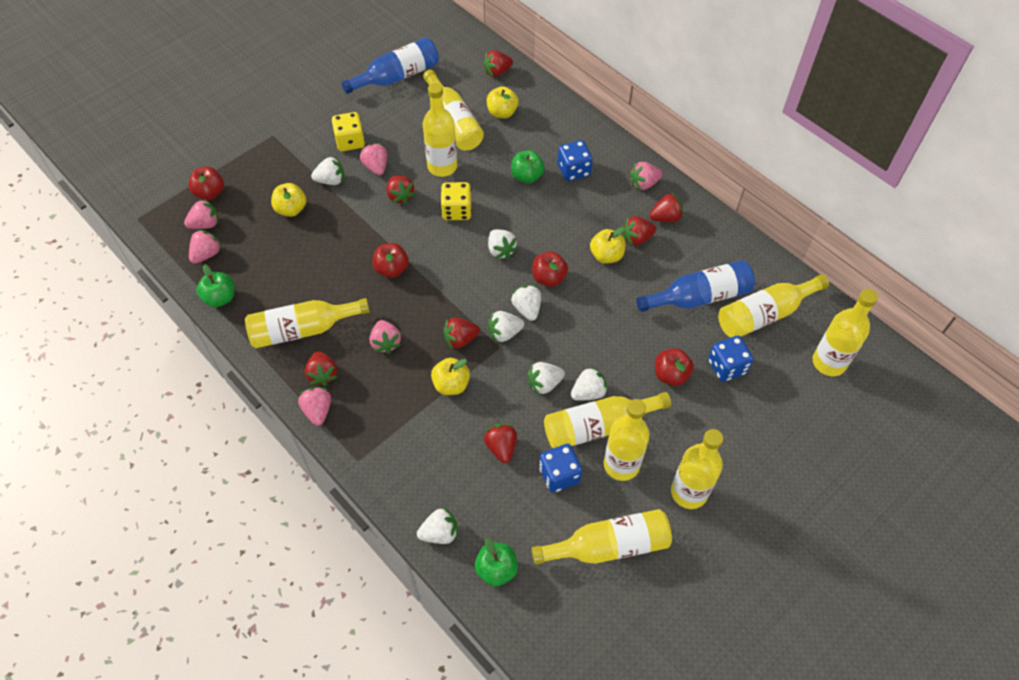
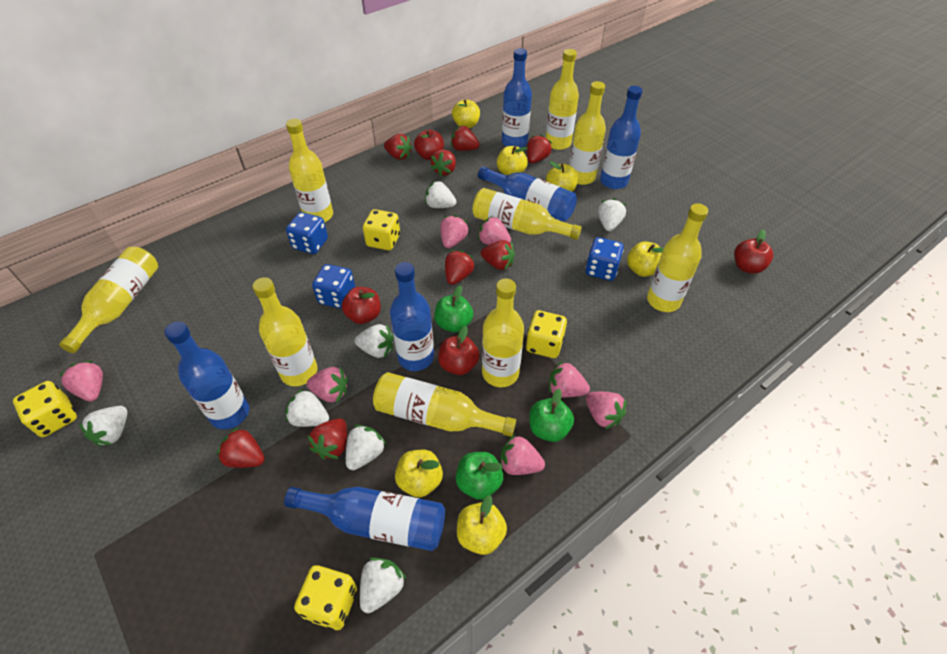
blue bottle: [341,37,439,94] [636,260,755,312] = 2 -> [165,321,249,429] [284,487,445,551] [390,262,434,371] [478,166,577,222] [502,48,532,148] [600,86,642,189] = 6
pink strawberry: [184,199,219,229] [189,229,222,264] [298,387,331,426] [360,143,387,175] [370,320,401,354] [630,162,663,190] = 6 -> [59,361,103,402] [307,367,348,403] [441,215,469,248] [478,216,511,245] [500,435,545,475] [549,361,590,397] [586,392,627,429] = 7
red strawberry: [305,351,337,386] [387,175,415,204] [444,317,480,349] [483,50,513,77] [484,424,517,463] [623,216,656,246] [649,192,683,222] = 7 -> [217,427,265,468] [308,418,347,460] [384,134,412,160] [431,149,456,177] [445,250,475,285] [451,126,480,151] [481,240,515,270] [527,134,552,163] = 8
yellow apple: [271,183,306,217] [431,358,470,395] [487,86,518,118] [590,227,626,264] = 4 -> [395,450,443,497] [452,99,480,128] [457,495,507,555] [497,146,528,175] [546,161,578,192] [627,241,664,277] = 6
yellow dice: [332,112,365,151] [440,182,472,220] = 2 -> [13,381,77,437] [294,565,357,630] [363,209,400,250] [526,310,567,358] = 4

